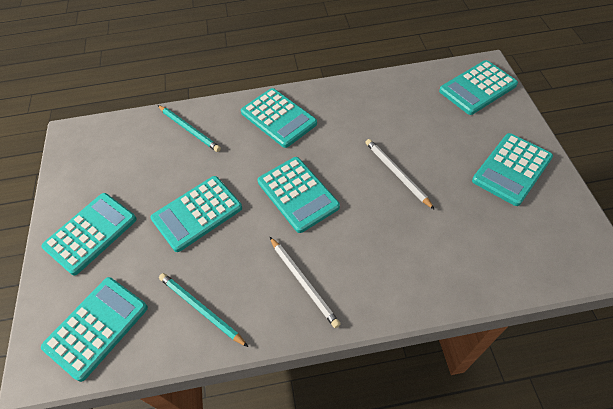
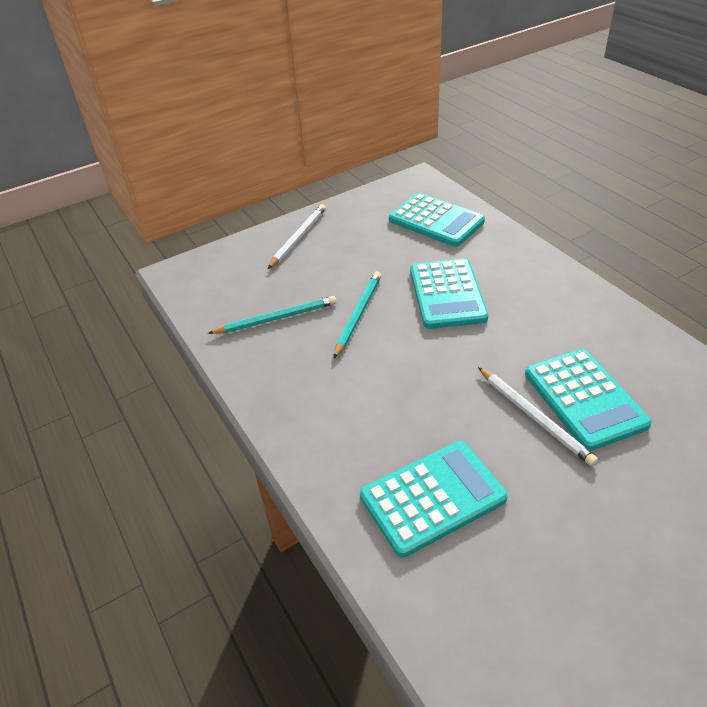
turquoise calculator: [41,193,137,275] [41,277,148,382] [151,176,242,252] [241,88,317,148] [257,157,340,233] [439,60,518,115] [472,133,553,206] = 7 -> [360,441,508,558] [389,193,485,247] [410,259,488,329] [525,349,652,451] = 4

